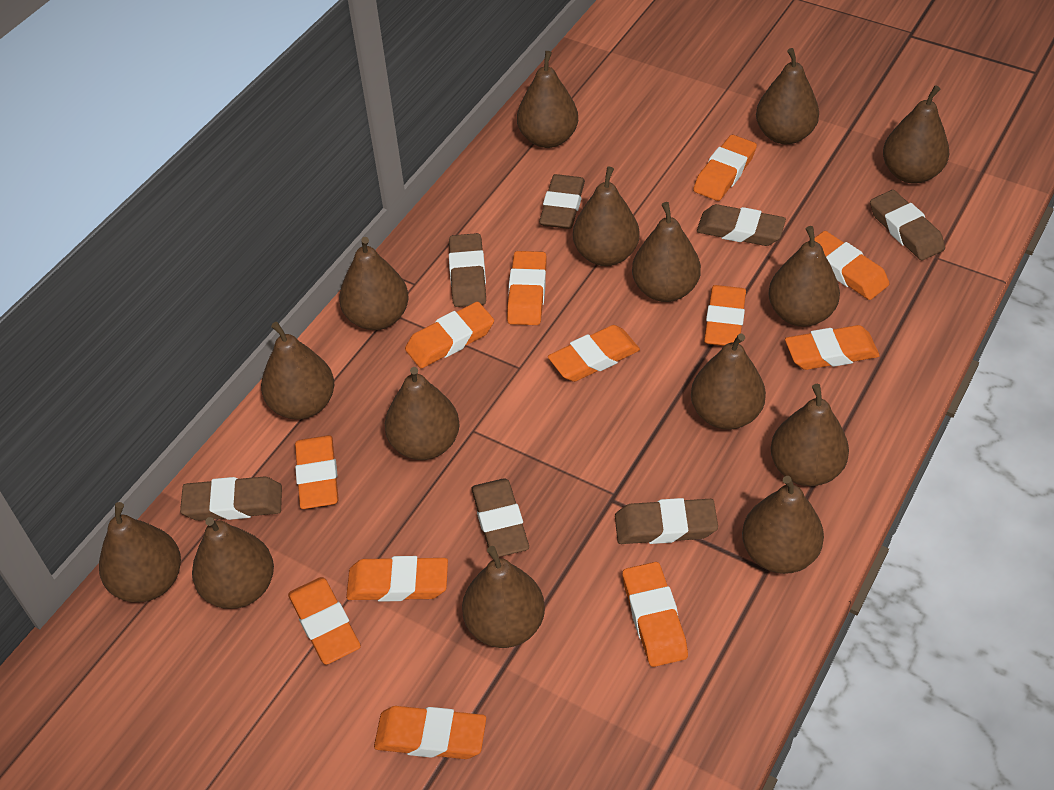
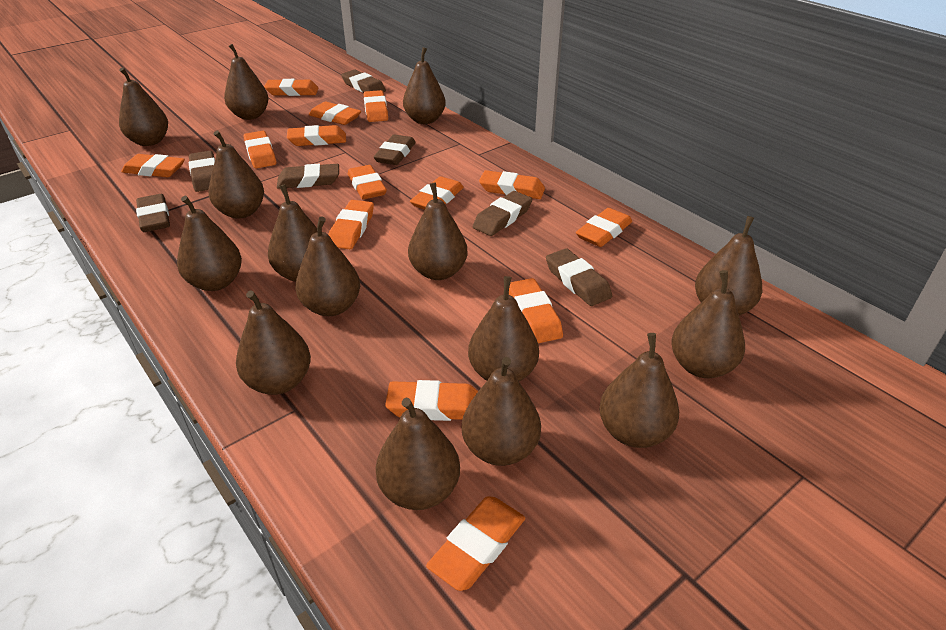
orange eraser: [288,577,361,665] [295,435,339,509] [346,556,448,602] [374,706,486,759] [405,302,494,368] [507,251,547,325] [548,325,640,382] [623,562,688,667] [693,135,757,201] [704,285,746,346] [785,325,880,370] [815,231,889,300] = 12 -> [121,154,185,177] [243,131,276,168] [264,79,319,96] [287,125,346,146] [309,101,361,125] [329,200,374,249] [348,165,387,199] [364,90,388,122] [385,380,478,421] [410,176,464,210] [426,496,525,591] [479,170,545,199] [509,278,563,343] [576,208,632,247] = 14

